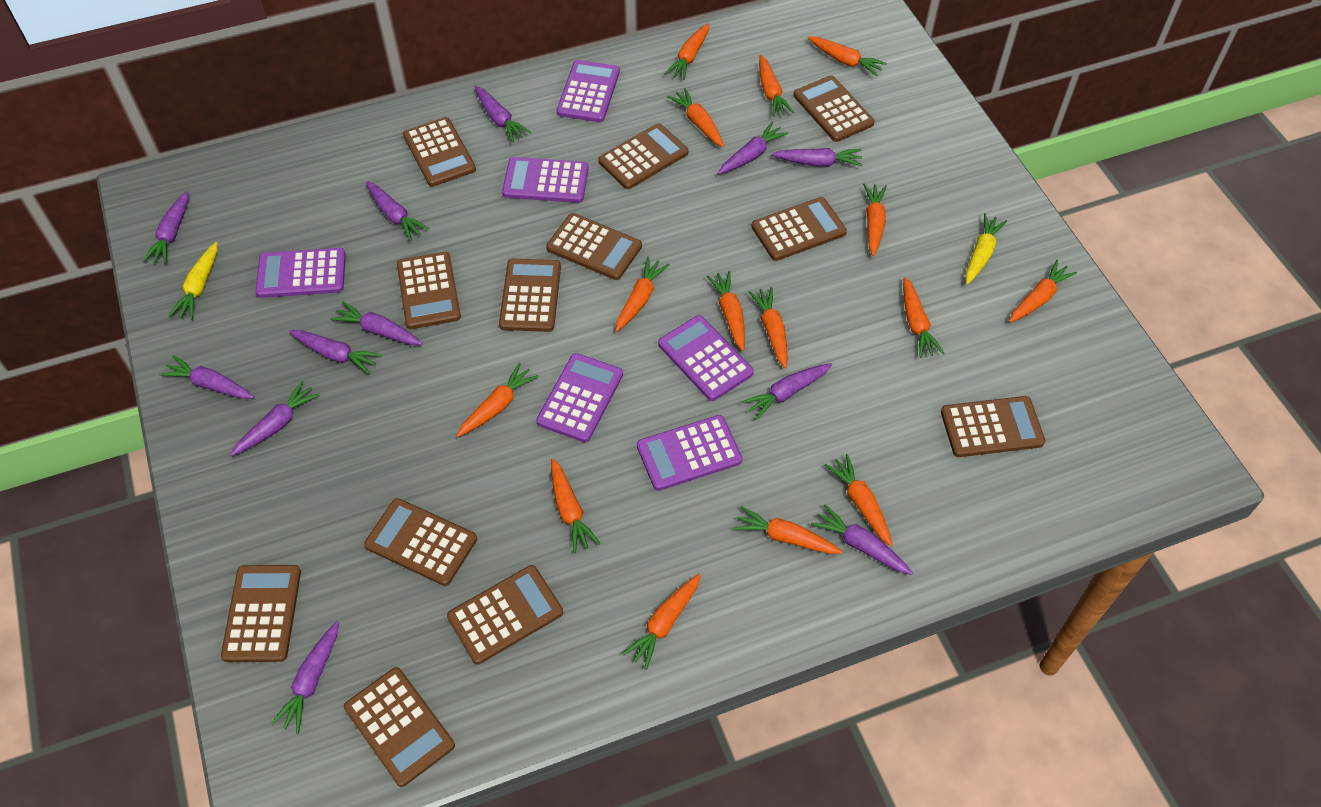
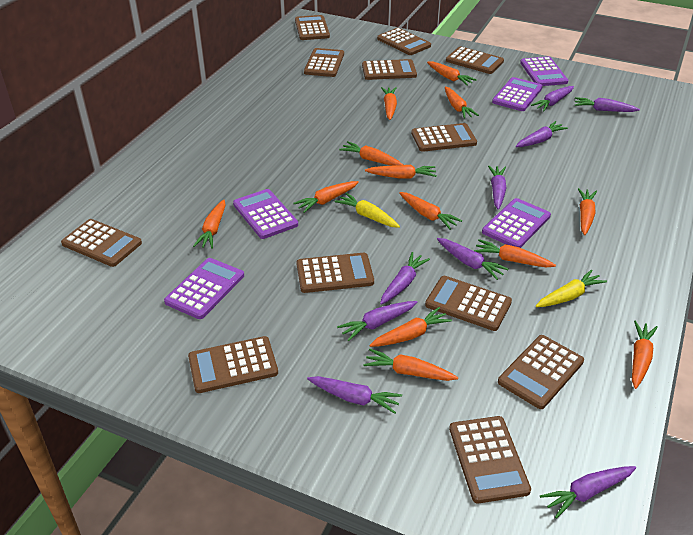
orange carrot: [456,363,538,437] [551,458,600,553] [616,257,670,332] [622,574,701,670] [665,23,709,80] [667,88,724,147] [706,271,745,351] [733,506,843,554] [749,287,787,369] [759,55,794,117] [808,36,887,77] [825,454,893,546] [863,183,887,256] [903,277,945,358] [1009,260,1077,323] = 15 -> [193,200,225,249] [293,181,359,213] [339,141,403,166] [363,349,458,381] [365,165,436,179] [369,307,452,347] [381,87,397,120] [399,192,462,230] [427,62,477,86] [445,87,479,119] [474,239,556,267] [578,188,597,235] [632,321,658,389] = 13
purple calculator: [255,248,346,298] [502,157,589,203] [536,353,623,442] [557,60,620,122] [637,415,742,491] [658,315,754,401] = 6 -> [164,258,244,319] [233,189,298,239] [482,198,551,248] [492,77,543,111] [520,57,568,86] = 5
purple carrot: [143,191,188,264] [159,355,254,399] [230,381,320,456] [271,621,339,733] [289,330,382,374] [330,301,423,345] [366,181,430,241] [475,86,531,142] [718,122,789,174] [741,363,832,420] [771,148,862,167] [811,504,913,575] = 12 -> [307,376,402,414] [337,301,417,341] [380,252,430,304] [437,238,509,280] [488,165,506,209] [516,121,568,147] [531,86,574,111] [540,466,636,519] [574,97,640,112] = 9

